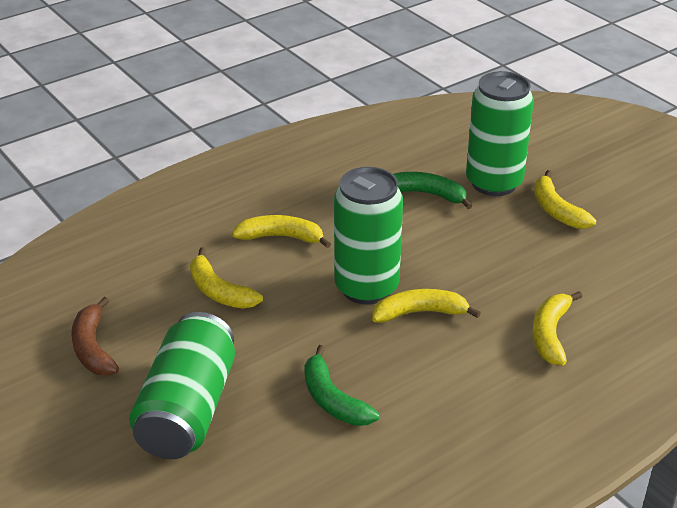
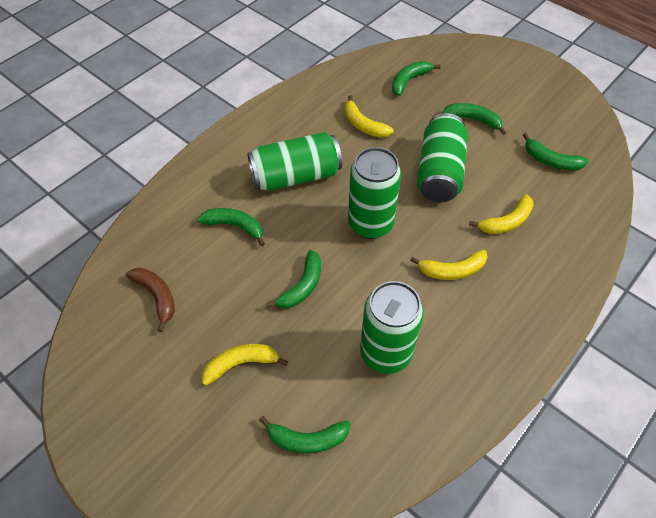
green banana: [304,345,379,426] [393,172,472,209] = 2 -> [197,208,265,246] [259,416,350,453] [266,250,321,308] [392,61,441,96] [442,103,506,135] [523,133,589,171] = 6
green can: [129,312,235,459] [334,167,403,305] [466,71,534,196] = 3 -> [247,132,342,191] [348,147,401,239] [360,281,424,374] [417,113,468,202] = 4
yellow banana: [190,248,263,309] [232,215,331,248] [372,289,481,323] [532,291,582,366] [534,170,596,229] = 5 -> [202,344,288,386] [345,95,393,137] [410,250,488,280] [469,194,534,234] = 4

